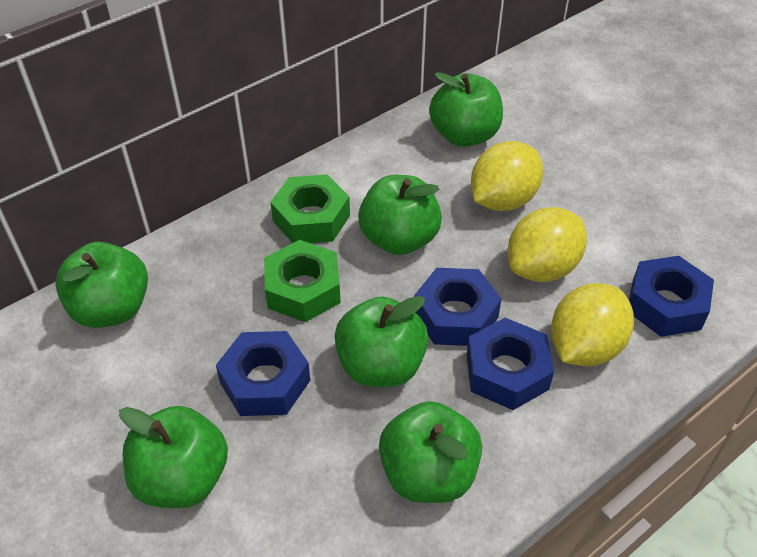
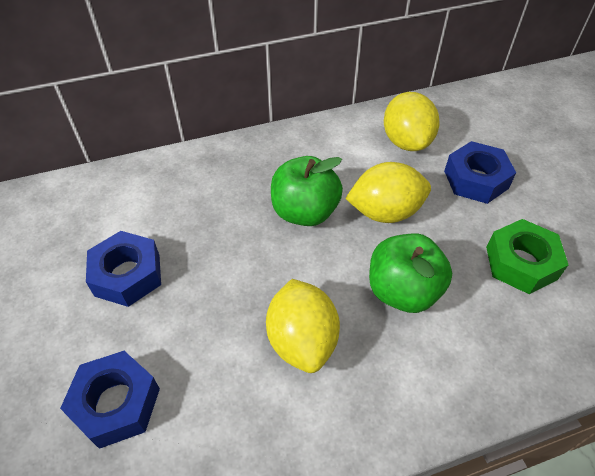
blue nut: [216,331,310,416] [414,268,502,346] [467,318,554,410] [629,256,714,337] = 4 -> [60,351,160,449] [86,231,161,307] [444,141,516,204] = 3
green apple: [55,242,148,328] [119,406,228,508] [335,296,428,387] [358,175,442,255] [379,401,482,503] [429,72,503,147] = 6 -> [271,156,343,226] [369,233,452,313] = 2
green nut: [264,240,341,322] [270,174,350,243] = 2 -> [486,219,568,294] = 1

